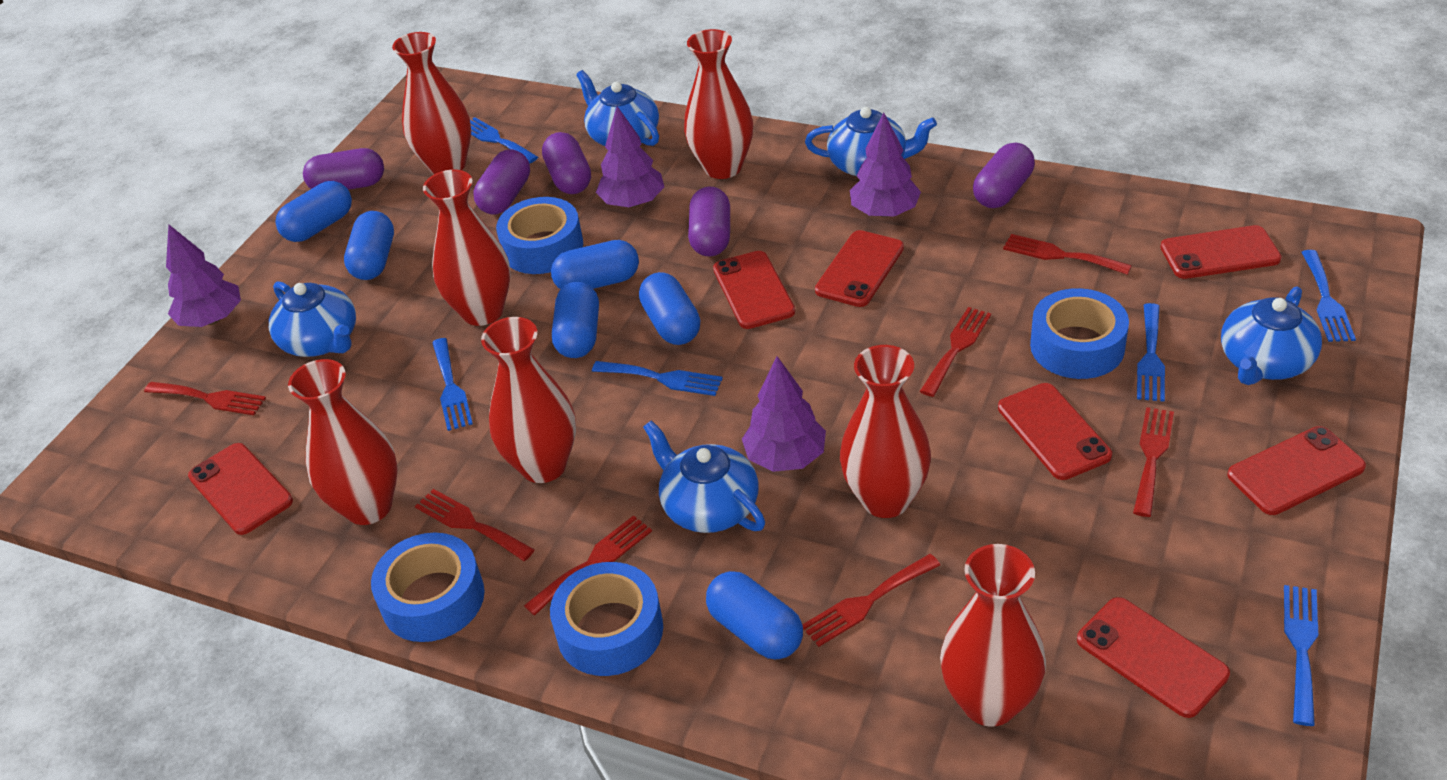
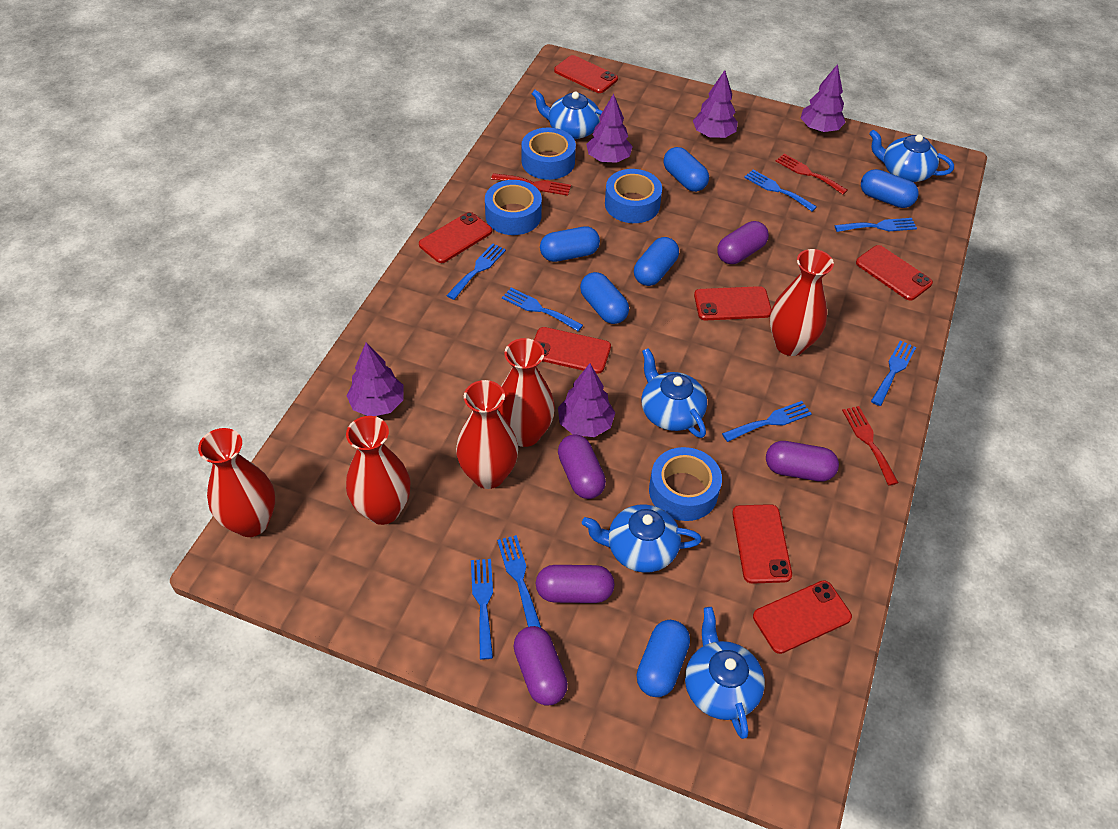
blue fork: [432,338,473,431] [470,117,538,164] [592,361,723,396] [1137,303,1165,402] [1284,585,1318,726] [1301,250,1356,342] = 6 -> [446,244,506,300] [471,559,493,659] [497,535,541,628] [502,288,583,331] [722,401,812,442] [744,170,817,212] [835,218,917,232] [871,341,916,406] = 8
purple tree: [166,225,241,327] [596,106,664,208] [742,356,826,472] [850,112,921,217] = 4 -> [346,342,403,416] [558,363,615,437] [586,93,633,163] [693,70,738,138] [801,64,846,132] = 5
red fork: [144,382,266,415] [415,489,535,561] [524,515,652,616] [802,554,940,647] [920,307,991,397] [1003,234,1132,275] [1133,407,1174,517] = 7 -> [491,173,571,196] [776,154,848,195] [842,406,899,486] = 3
red vase: [288,359,397,525] [392,32,471,174] [423,170,510,326] [481,317,576,483] [684,29,753,179] [840,345,931,518] [940,544,1046,727] = 7 -> [198,428,275,537] [346,416,410,525] [456,380,518,489] [498,338,555,447] [770,249,834,356] = 5

